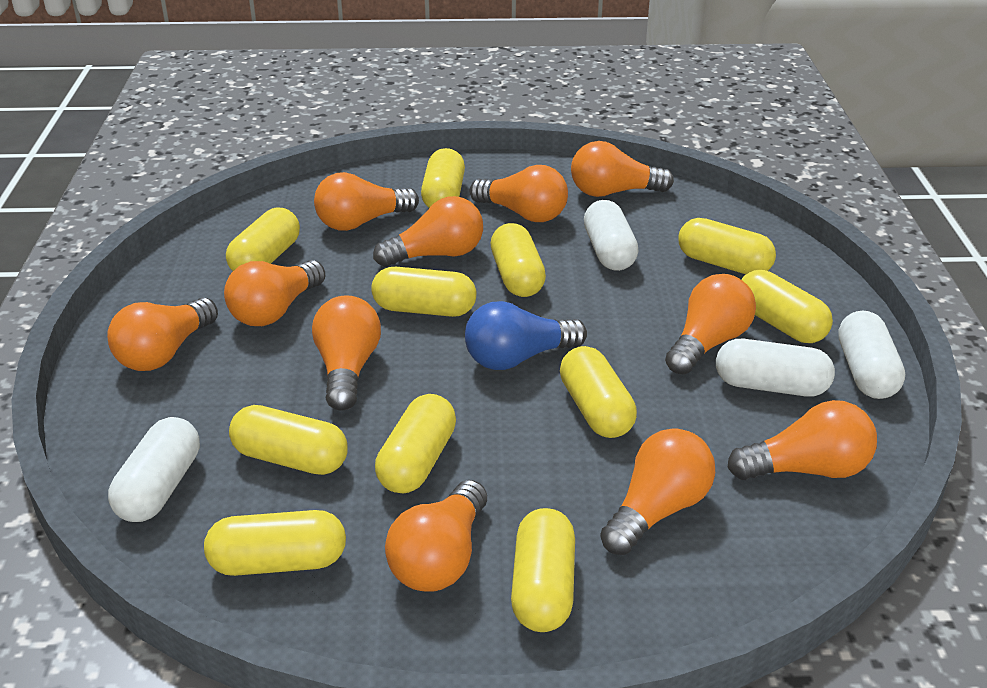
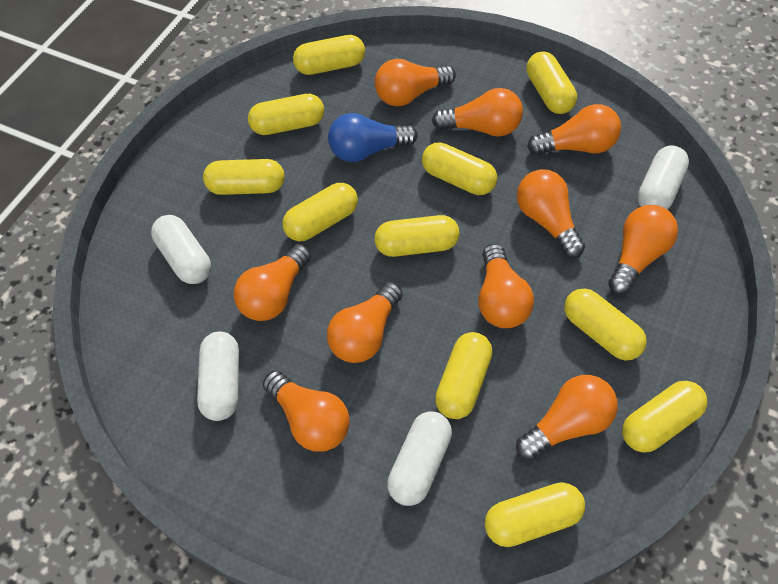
orange light bulb: [107,297,218,371] [224,260,325,326] [312,295,381,411] [314,172,419,231] [373,196,483,267] [385,480,487,592] [469,165,568,222] [571,141,674,197] [600,428,715,555] [665,274,756,375] [727,400,877,480] = 11 -> [234,244,311,321] [263,370,350,452] [327,282,403,363] [375,59,456,106] [432,88,523,137] [478,244,534,328] [516,375,618,460] [517,169,585,258] [527,104,621,155] [608,205,678,295] = 10

